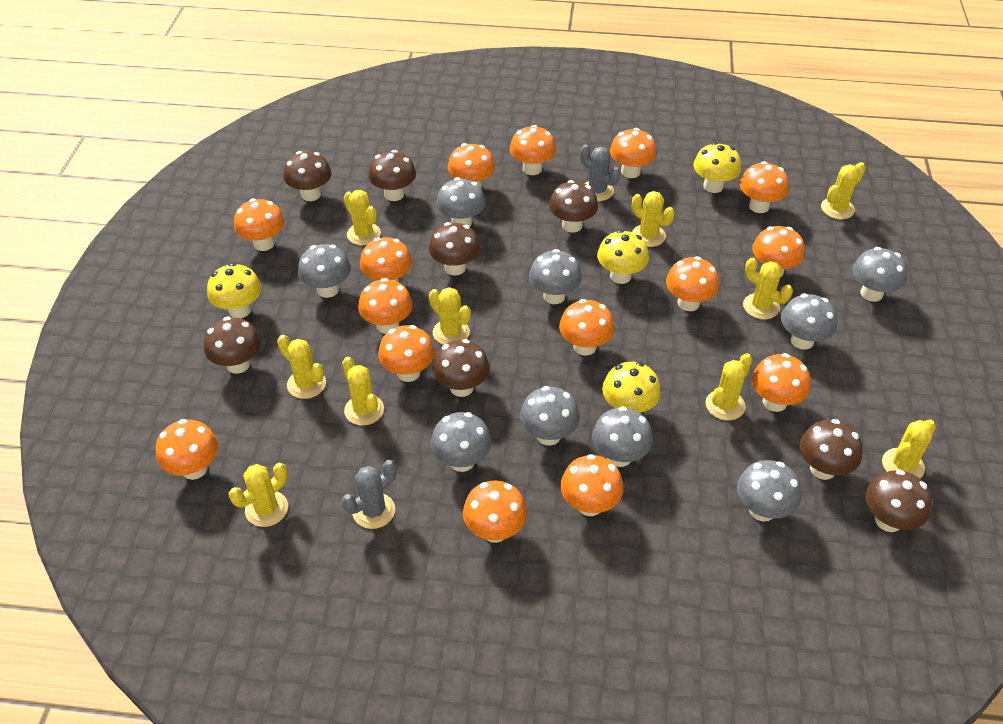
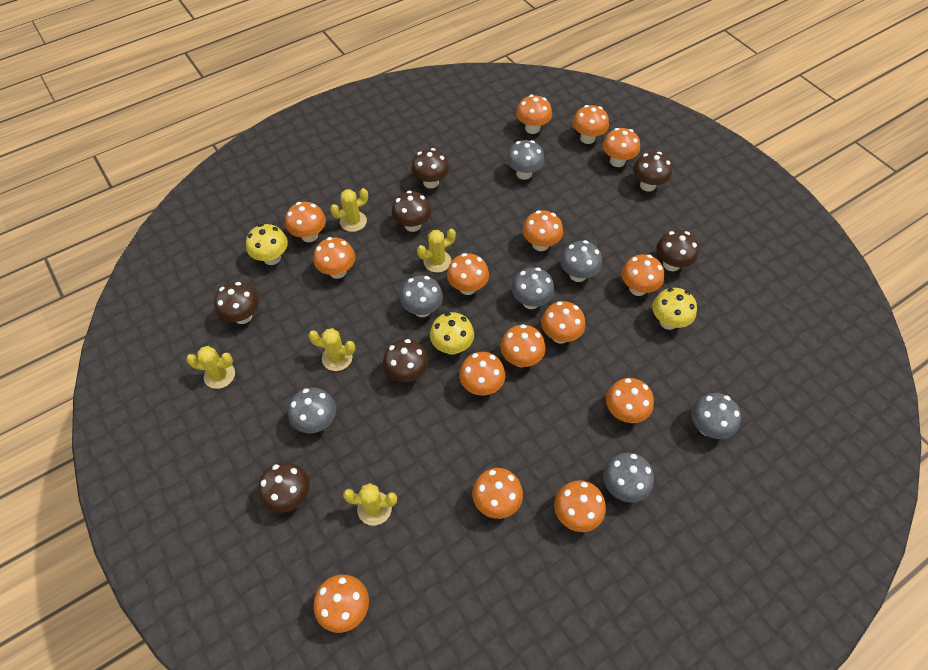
brown mushroom: [204,317,261,374] [283,151,331,201] [368,150,416,201] [429,222,480,276] [432,339,490,397] [549,180,598,233] [800,419,863,480] [865,470,932,532] = 8 -> [214,282,259,324] [258,462,310,513] [383,339,429,382] [392,191,431,232] [411,148,449,188] [633,152,672,192] [656,230,699,271] = 7
grey cactus: [342,460,396,529] [580,144,620,201] = 2 -> none = 0
grey mushroom: [298,244,351,298] [431,412,492,472] [436,177,486,227] [520,386,580,446] [529,249,582,304] [592,406,653,467] [737,460,801,522] [781,294,837,350] [853,247,907,302] = 9 -> [288,387,336,433] [400,275,443,317] [507,140,545,180] [512,267,554,309] [560,240,602,282] [603,453,654,503] [691,393,741,439] = 7
yellow cactus: [229,463,288,527] [277,335,326,399] [342,357,384,426] [344,190,381,245] [429,287,471,345] [632,191,675,247] [706,353,753,421] [743,258,793,320] [821,162,866,219] [882,420,936,478] = 10 -> [186,346,235,389] [308,328,355,371] [330,188,368,232] [343,483,397,526] [417,229,456,273] = 5
yellow mushroom: [207,263,261,318] [597,230,649,284] [602,362,661,413] [693,142,741,193] = 4 -> [246,224,288,265] [430,312,474,355] [652,288,697,330] = 3

